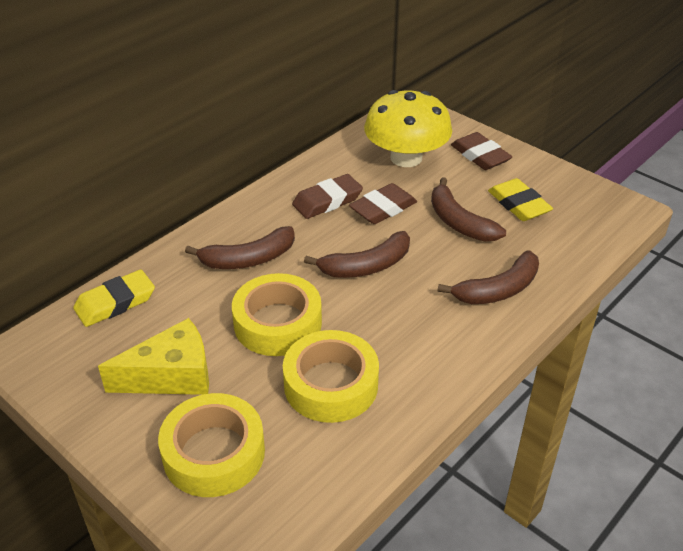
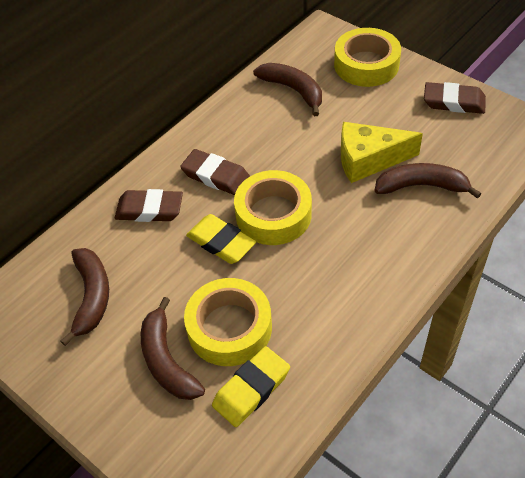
yellow mushroom: [364,90,452,167] = 1 -> none = 0

